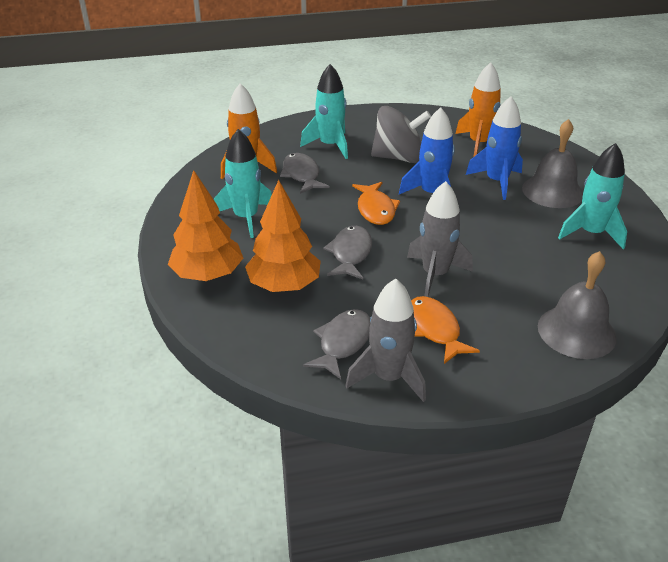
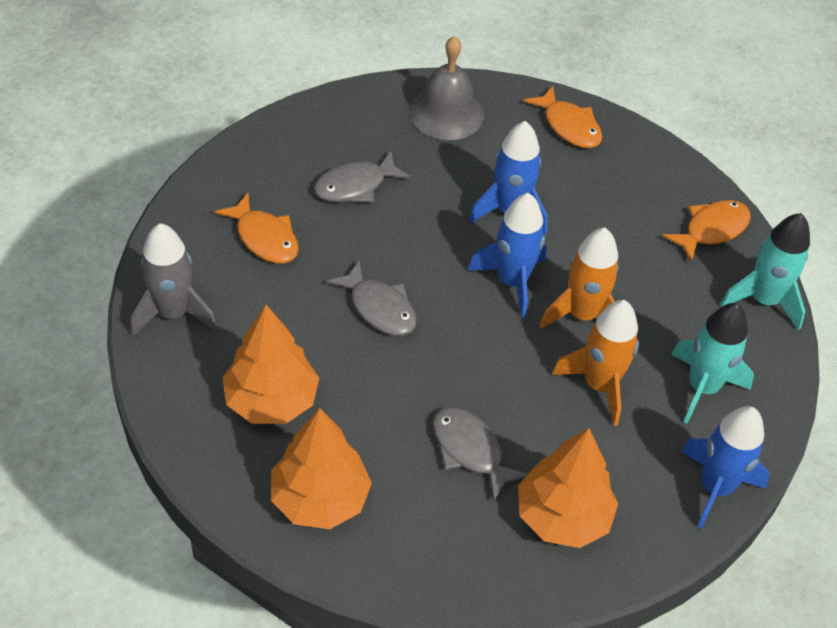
blue rocket: [399,107,455,194] [466,96,523,200] = 2 -> [468,193,547,318] [469,121,548,234] [681,406,770,529] = 3
grey bell: [522,119,583,208] [538,251,617,359] = 2 -> [409,36,484,140] = 1
grey rocket: [345,278,426,402] [407,181,473,297] = 2 -> [130,223,217,337] = 1
grey spinning top: [371,106,431,163] = 1 -> none = 0
orange fish: [352,182,400,225] [411,296,480,364] = 2 -> [214,192,299,264] [524,86,602,148] [662,200,751,262] = 3
orange tree: [168,170,243,281] [245,180,321,292] = 2 -> [222,305,319,424] [271,408,372,529] [518,428,618,548] = 3
turquoise rocket: [214,129,272,238] [300,64,348,159] [558,143,627,249] = 3 -> [671,303,754,424] [720,213,810,330] = 2

